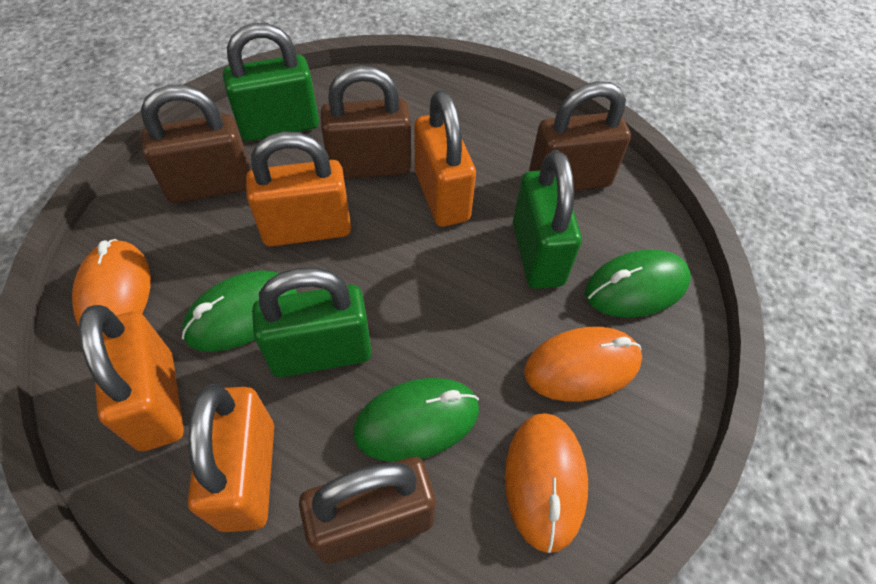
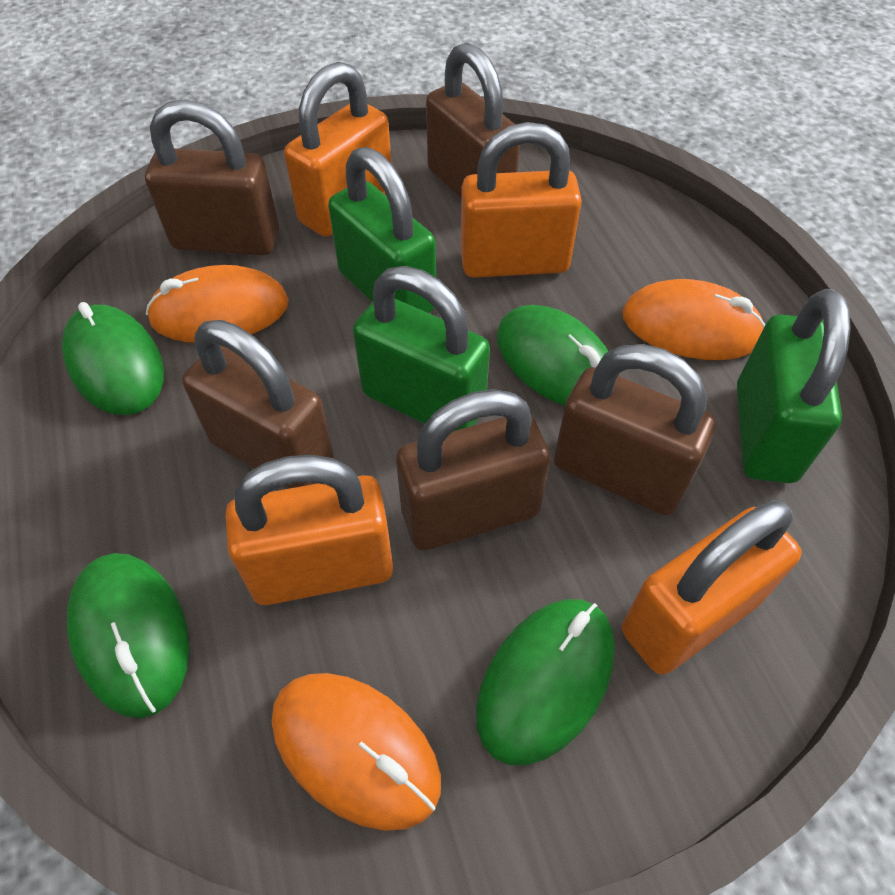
brown padlock: [141,85,251,203] [299,457,436,564] [321,65,411,179] [529,81,631,191] = 4 -> [145,100,279,256] [182,320,334,489] [396,389,551,550] [426,43,520,198] [554,344,716,516] = 5
green mouse: [182,270,297,352] [353,378,479,462] [585,249,691,318] = 3 -> [62,302,164,415] [67,553,189,718] [476,599,615,766] [496,305,608,406] = 4

